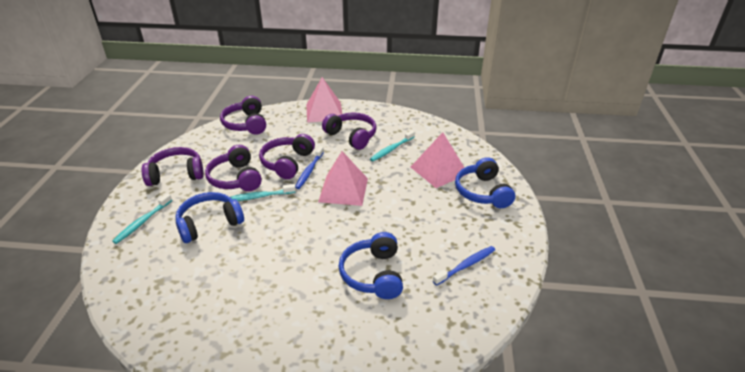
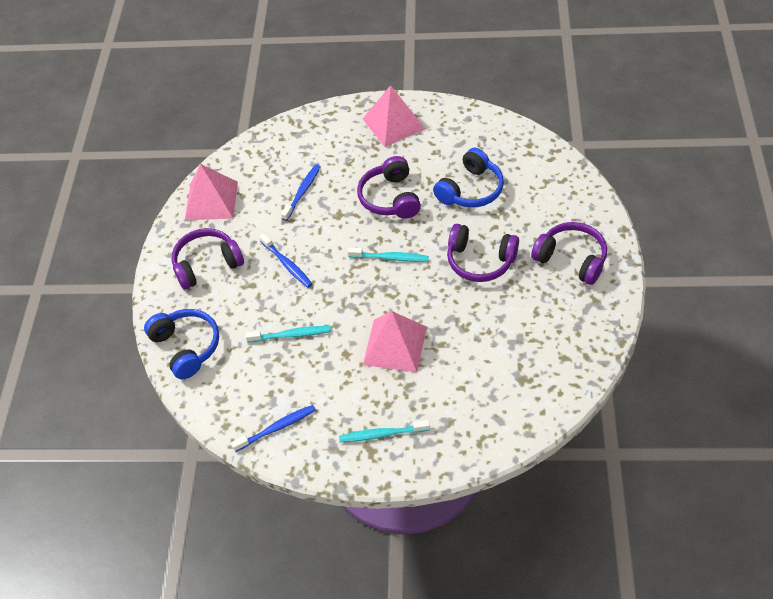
blue headphones: [176,192,244,243] [338,232,403,299] [455,157,515,208] = 3 -> [144,309,219,379] [433,148,504,208] = 2
blue toothbrush: [295,146,324,189] [433,246,495,286] = 2 -> [231,405,316,452] [259,233,312,288] [281,164,321,221] = 3
purple headphones: [142,147,204,186] [205,145,262,191] [220,96,266,135] [259,134,315,179] [322,112,377,150] = 5 -> [172,228,244,290] [357,156,421,219] [447,224,519,282] [531,222,607,285] = 4

